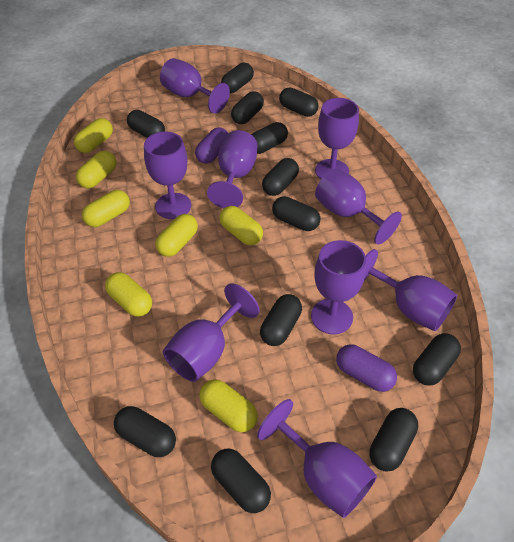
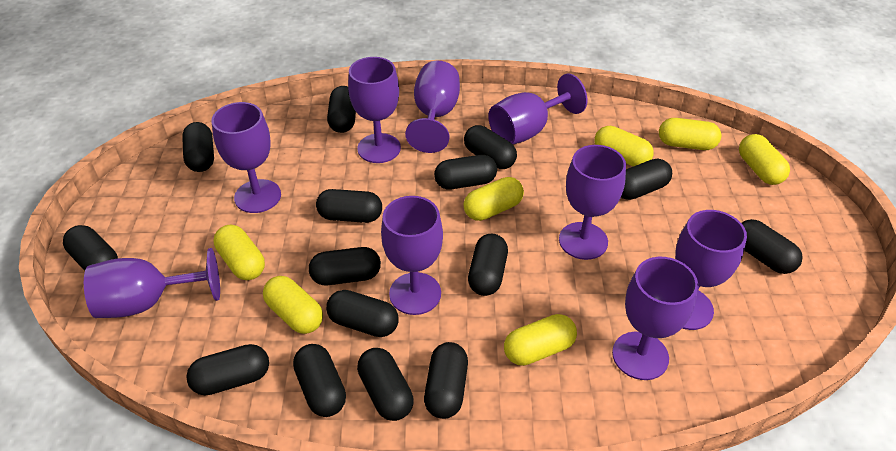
black capsule: [114,406,176,457] [127,110,165,138] [211,449,271,513] [221,63,254,93] [231,91,264,124] [251,122,288,154] [260,294,302,346] [262,158,299,196] [272,196,320,231] [279,88,318,117] [370,408,418,472] [413,333,461,386] = 12 -> [63,225,118,271] [182,122,214,172] [186,344,269,396] [293,344,346,417] [309,247,381,285] [316,189,382,223] [326,290,399,337] [327,86,356,133] [357,348,414,421] [424,342,468,419] [434,155,497,190] [464,125,517,169] [468,234,508,296] [621,158,672,200] [742,219,803,274] = 15
purple capsule: [195,127,228,164] [336,344,397,392] = 2 -> none = 0

